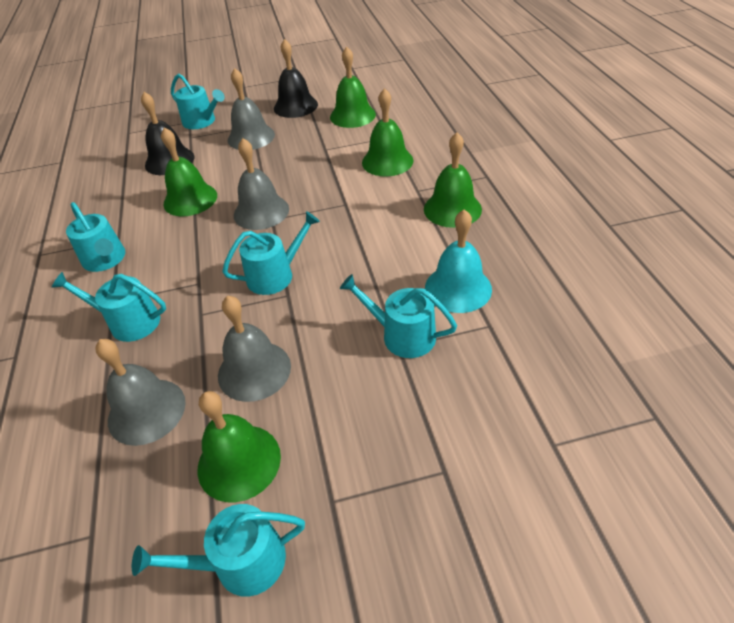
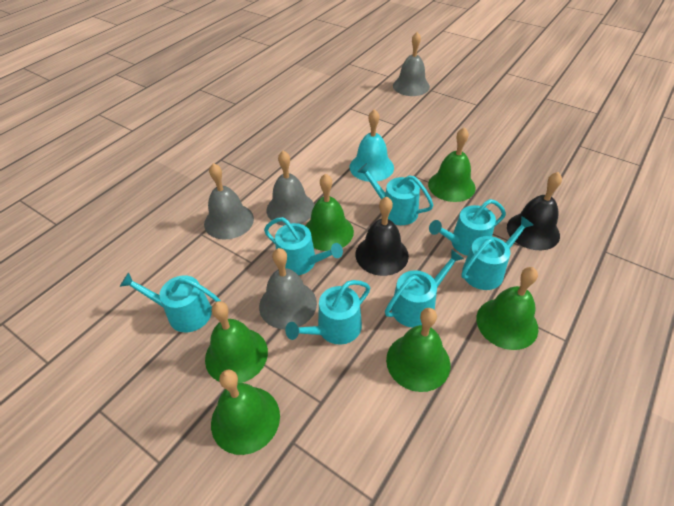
green bell: [161,127,217,216] [198,391,281,502] [330,46,376,128] [362,88,414,177] [424,132,482,228] = 5 -> [205,301,268,383] [211,370,280,455] [305,174,354,251] [386,308,451,392] [428,127,476,202] [476,267,538,350] = 6
turquoise watering can: [52,272,166,342] [66,202,125,272] [132,504,305,597] [171,74,225,129] [222,211,320,295] [340,274,457,358] = 6 -> [120,272,221,332] [264,217,343,275] [285,280,370,345] [357,163,434,225] [385,249,464,328] [429,199,506,256] [461,216,533,290] = 7

